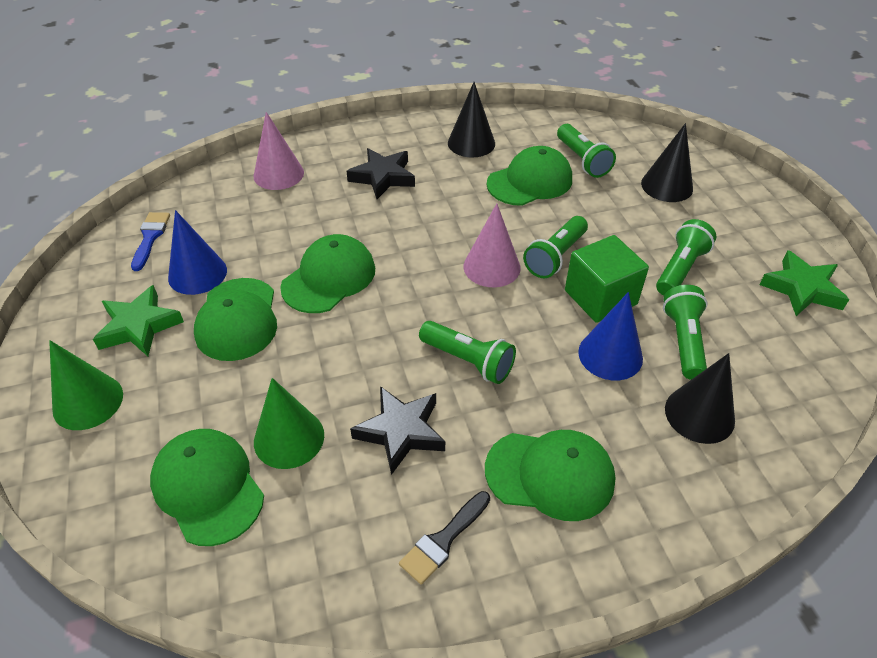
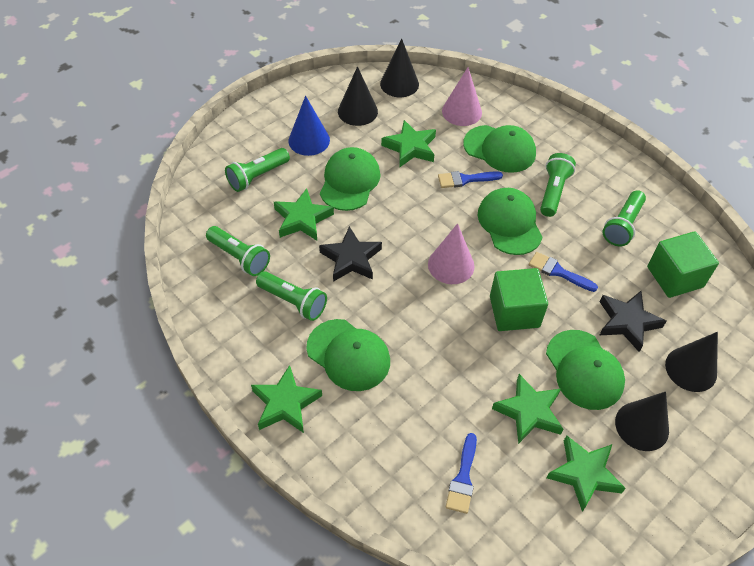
black brush: [399,491,490,585] = 1 -> none = 0
black cone: [448,82,495,158] [641,123,693,202] [665,353,735,444] = 3 -> [338,66,378,126] [380,39,419,97] [615,391,669,451] [665,332,718,392] = 4
blue brush: [131,212,170,271] = 1 -> [438,171,503,188] [446,433,477,514] [529,252,598,292] = 3
blue cone: [168,210,227,295] [578,292,643,380] = 2 -> [288,96,330,156] = 1
green cone: [49,340,123,430] [254,378,324,469] = 2 -> none = 0
green cube: [565,235,649,323] = 1 -> [490,268,548,331] [647,231,719,298] = 2
green star: [93,285,184,356] [759,250,849,316] = 2 -> [251,365,322,433] [274,189,334,241] [381,120,436,167] [492,374,563,444] [546,435,626,512] = 5

